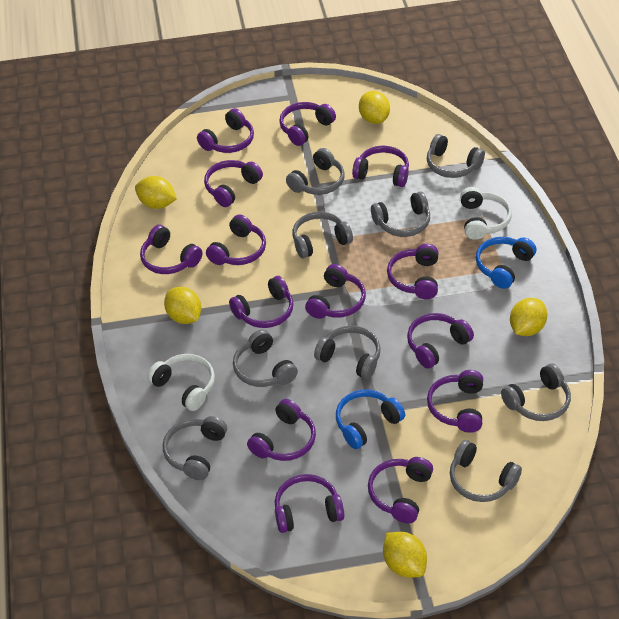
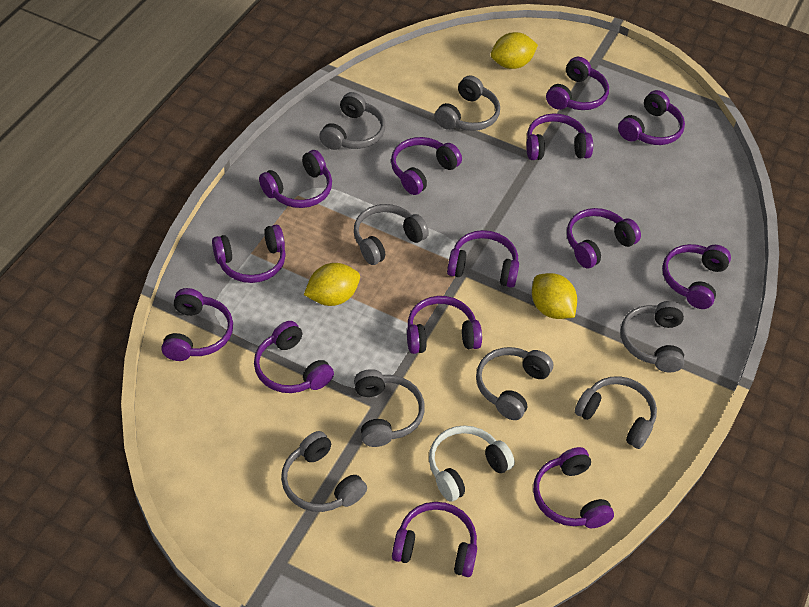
blue headphones: [336,390,405,449] [476,237,536,289] = 2 -> none = 0
grey headphones: [163,416,227,480] [233,329,298,387] [286,148,345,195] [292,212,353,258] [314,325,381,379] [371,192,430,237] [427,134,485,178] [450,440,522,502] [501,363,571,421] = 9 -> [281,431,367,512] [319,92,385,150] [354,204,429,265] [354,369,425,447] [435,75,500,131] [476,347,553,420] [575,376,657,449] [620,301,684,373] = 8
white headphones: [147,354,215,411] [460,187,512,240] = 2 -> [429,425,515,502] = 1
yellow lemon: [135,176,177,209] [164,287,201,324] [359,91,390,124] [383,532,427,578] [510,298,547,336] = 5 -> [304,263,360,306] [491,32,538,69] [532,273,577,319] = 3

